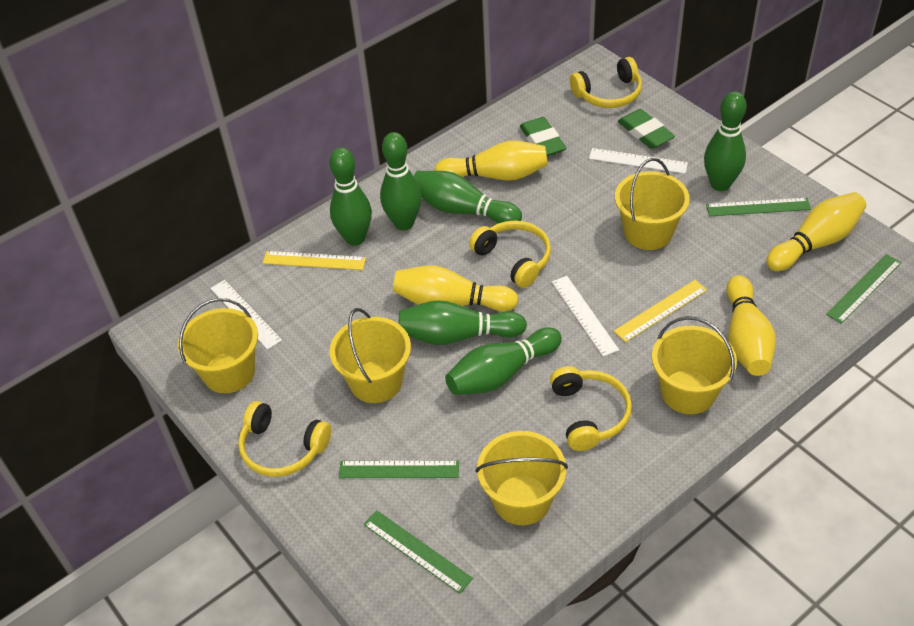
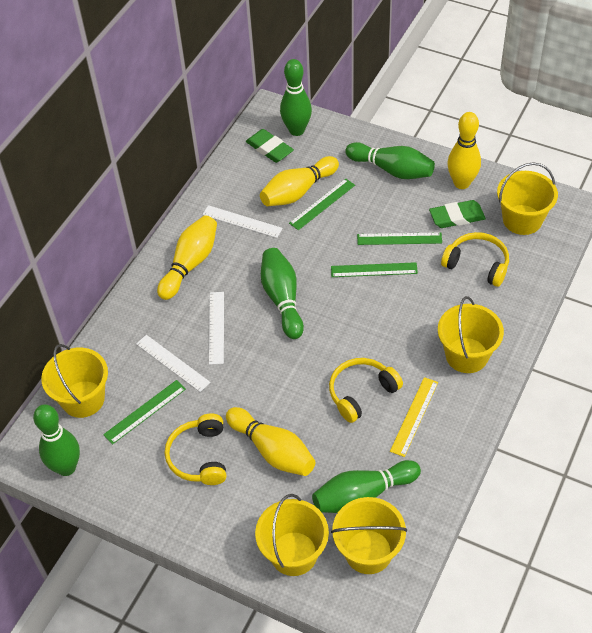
green bowling pin: [329,148,372,246] [380,132,421,230] [399,300,527,345] [414,171,522,223] [445,327,562,395] [704,91,746,191] = 6 -> [33,404,80,476] [261,248,304,339] [280,59,312,136] [312,460,421,513] [345,142,435,179] = 5
yellow headphones: [238,401,331,477] [469,220,551,288] [550,366,632,451] [570,57,642,108] = 4 -> [165,413,226,485] [329,358,403,423] [441,232,509,287] = 3
yellow ruler: [263,251,366,270] [614,280,707,342] = 2 -> [390,377,438,457] = 1

